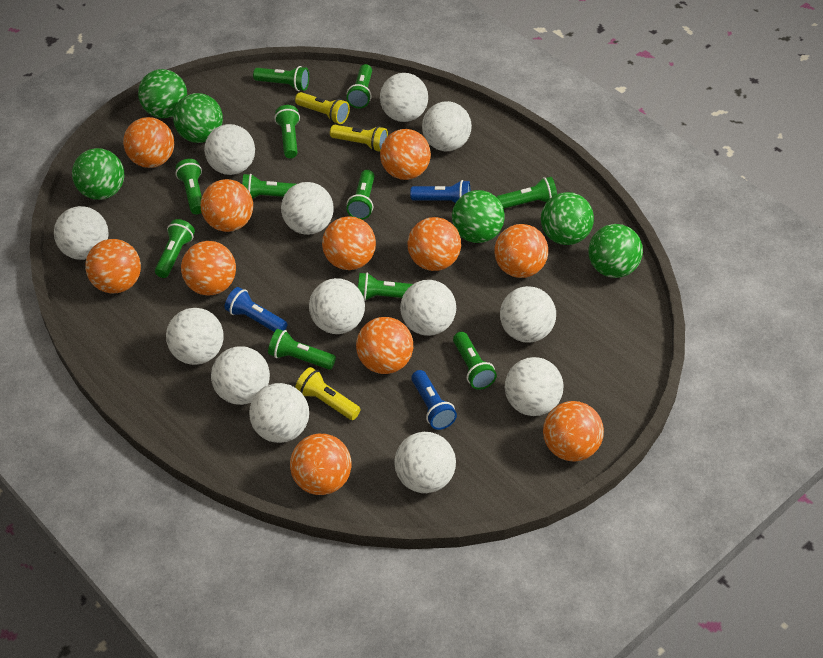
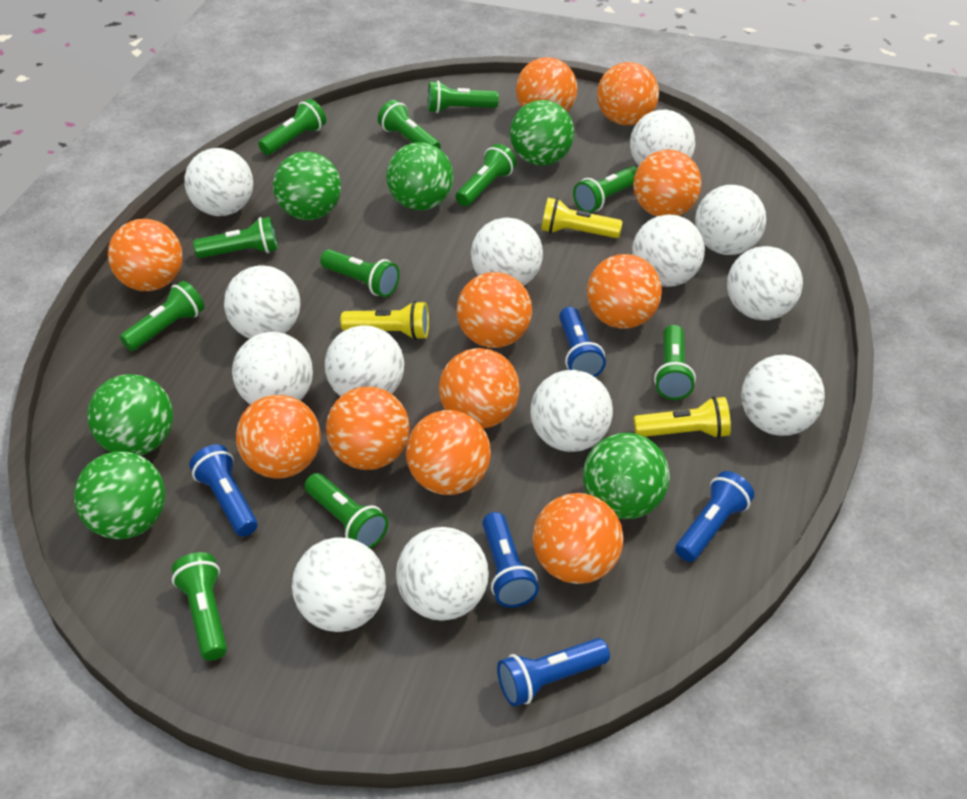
blue flashlight: [225,287,288,332] [410,180,470,203] [411,370,457,430] = 3 -> [189,444,258,537] [482,512,539,608] [497,638,610,706] [559,307,606,377] [675,471,754,562] = 5

